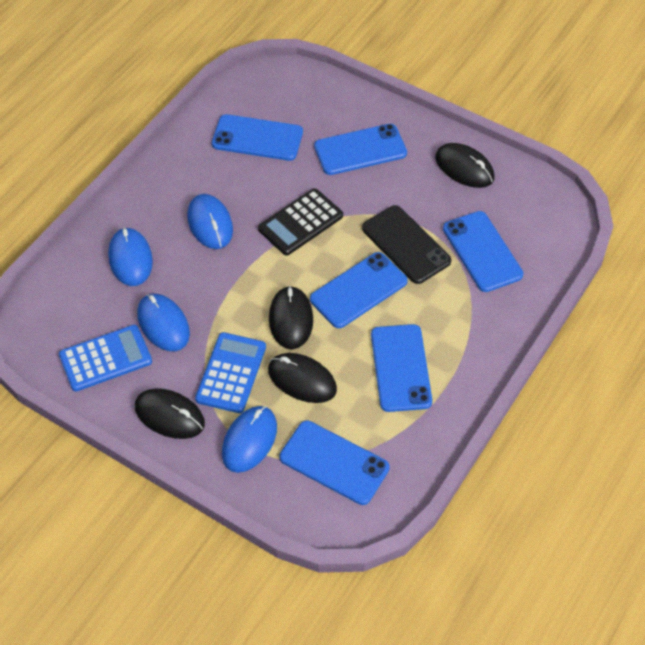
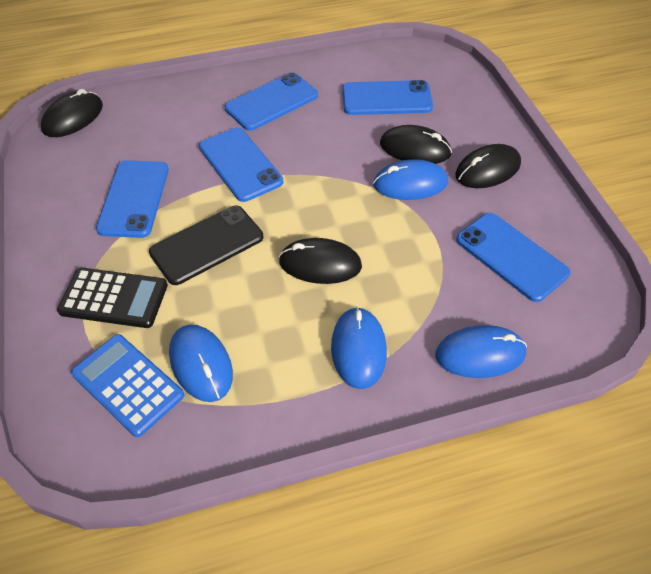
blue calculator: [59,325,152,391] [195,332,266,413] = 2 -> [71,334,184,437] = 1
blue phone: [212,114,303,161] [280,420,390,505] [310,252,408,328] [314,124,407,175] [371,324,432,412] [443,211,523,292] = 6 -> [96,160,169,238] [199,127,283,202] [225,72,318,131] [342,80,433,115] [456,213,570,302] = 5

